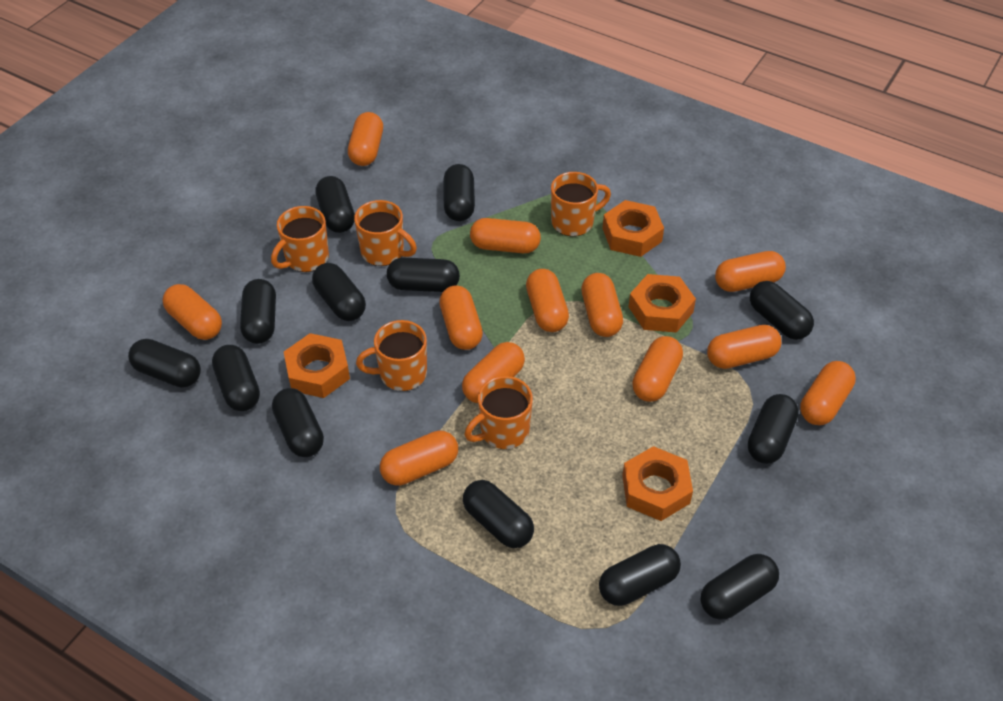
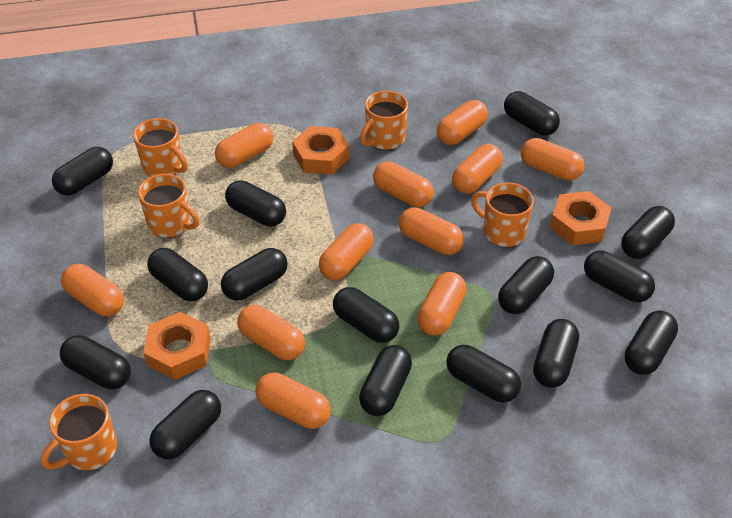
black capsule: [128,339,201,388] [212,345,260,411] [240,279,276,344] [272,388,324,457] [312,263,366,321] [315,176,355,233] [387,258,460,292] [443,164,475,221] [463,480,534,548] [599,544,681,606] [701,554,779,620] [748,394,799,464] [750,281,814,340] = 13 -> [52,147,113,196] [60,335,131,389] [147,248,208,301] [150,390,221,459] [221,248,288,301] [225,180,286,226] [333,287,400,343] [359,345,412,416] [446,345,521,403] [498,256,554,314] [504,91,560,136] [533,319,579,388] [584,251,655,302] [621,206,675,259] [625,310,678,375] = 15
orange capsule: [162,284,222,340] [348,112,383,166] [380,430,458,486] [439,286,483,350] [462,342,525,403] [470,218,541,253] [526,269,569,332] [581,273,623,337] [632,336,683,402] [707,325,781,369] [715,251,786,292] [800,361,856,425] = 12 -> [61,264,124,316] [215,123,273,168] [237,305,305,360] [255,372,331,429] [319,223,374,280] [373,161,434,207] [399,207,464,255] [417,272,466,336] [437,100,488,145] [452,144,503,194] [521,138,584,181] = 11
orange nut: [284,333,350,398] [602,200,664,257] [622,446,693,521] [629,274,696,333] = 4 -> [143,312,210,380] [292,126,349,174] [550,191,612,245] = 3

